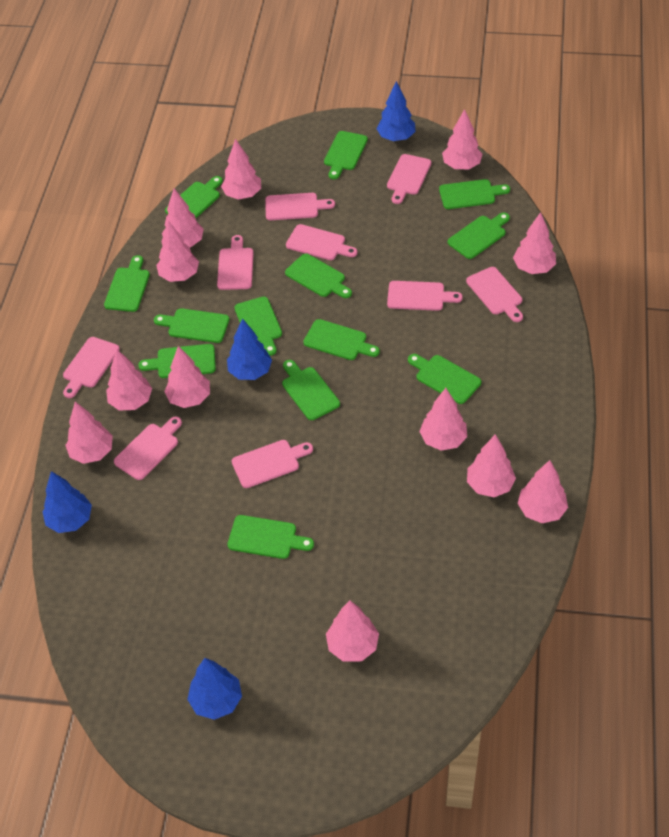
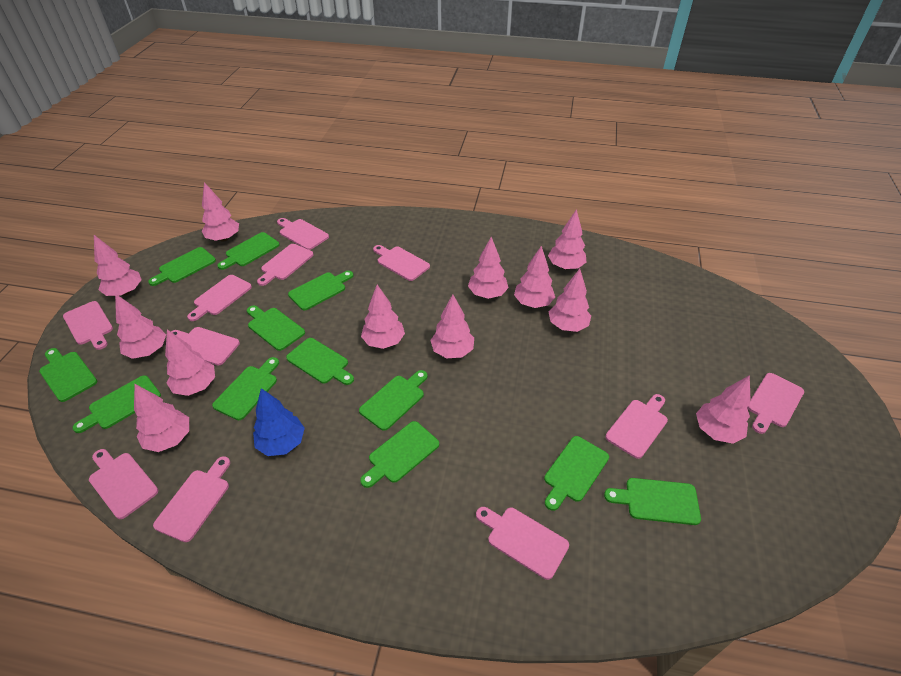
blue tree: [43,471,92,533] [187,658,242,720] [227,318,272,380] [376,81,416,141] = 4 -> [253,388,305,456] = 1
green cutting board: [104,255,150,312] [138,344,216,378] [154,308,229,343] [165,176,223,218] [227,515,314,559] [235,297,282,356] [282,360,340,420] [285,254,352,298] [303,319,380,360] [324,131,368,179] [408,354,481,404] [439,179,510,209] [448,213,510,259] = 13 -> [39,348,97,402] [72,375,161,433] [148,247,216,286] [212,357,279,420] [217,232,279,270] [247,305,305,351] [286,338,354,385] [288,271,353,310] [359,370,428,431] [360,421,439,488] [544,436,609,511] [604,478,701,525] = 12
pink cutting board: [63,337,120,398] [114,417,182,480] [217,235,254,290] [232,440,313,488] [265,193,335,220] [286,224,357,260] [387,154,431,204] [387,281,463,311] [466,267,523,322] = 9 -> [63,301,113,350] [89,449,158,519] [153,456,230,542] [171,327,240,366] [187,275,252,321] [257,244,314,286] [277,218,329,250] [373,245,430,281] [476,507,569,580] [605,394,668,459] [747,373,804,434] = 11

